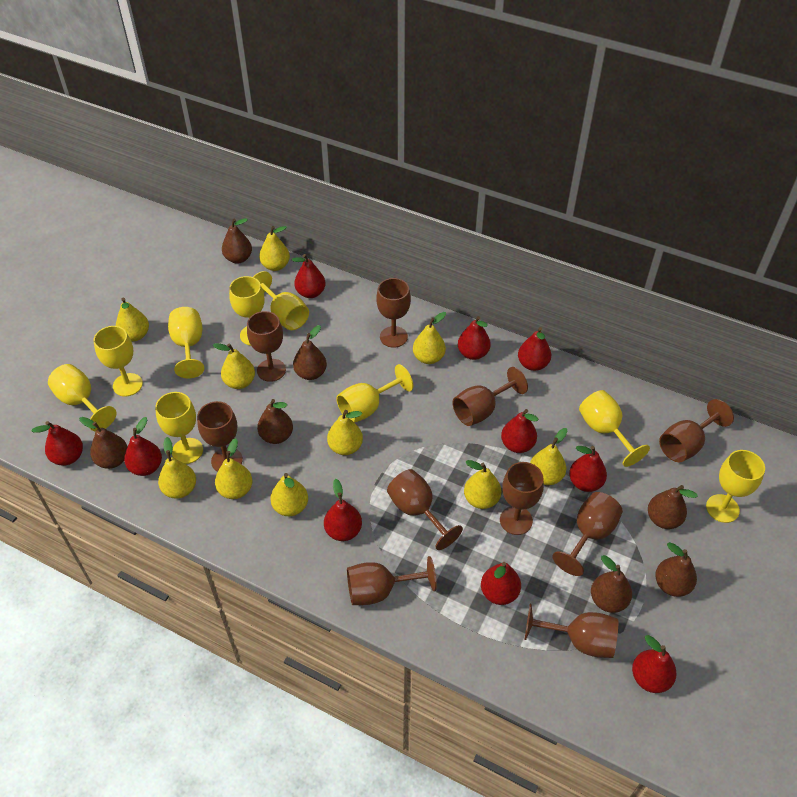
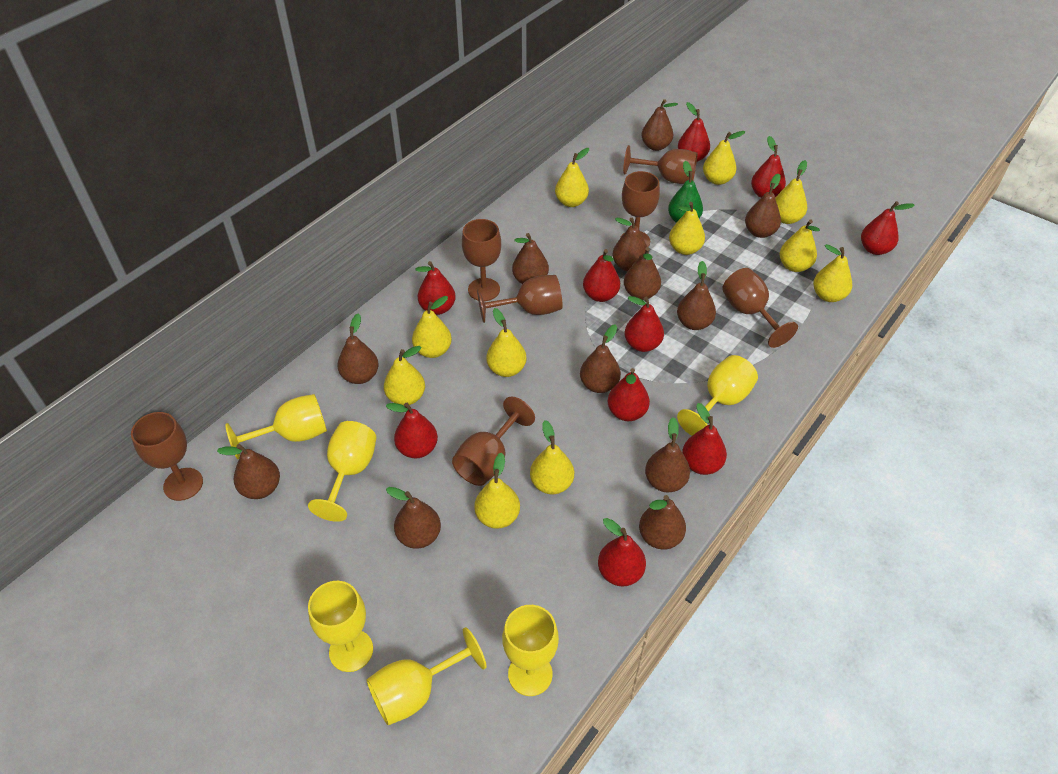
brown goblet: [197,401,243,472] [247,311,286,382] [347,556,437,605] [376,278,411,348] [387,469,463,550] [452,367,528,426] [500,462,544,535] [524,604,618,658] [552,492,623,576] [659,399,734,462] = 10 -> [131,412,203,501] [452,397,535,486] [462,219,501,301] [477,275,562,323] [620,171,660,247] [623,145,697,184] [722,268,798,348] = 7
brown pear: [79,417,127,469] [222,218,252,264] [257,399,293,444] [293,325,327,380] [591,555,632,613] [648,485,698,529] [655,542,697,597] = 7 -> [217,444,280,499] [337,313,379,384] [386,487,441,549] [512,233,549,284] [580,324,621,393] [612,217,649,271] [624,247,661,300] [639,495,686,550] [641,99,678,151] [645,417,690,493] [677,261,716,330] [745,174,781,238] = 12
green pear: none = 0 -> [668,161,703,223] = 1
yellow goblet: [48,364,116,431] [94,326,143,397] [155,392,203,464] [168,307,204,378] [229,276,265,346] [253,271,309,330] [337,364,413,423] [579,390,650,467] [706,450,765,523] = 9 -> [225,394,327,459] [308,421,377,522] [308,581,373,672] [366,627,486,725] [502,605,559,696] [677,355,758,436] = 6
yellow pear: [116,298,149,341] [158,437,196,499] [213,343,255,389] [215,438,252,499] [259,226,290,271] [270,473,308,516] [327,410,363,455] [413,312,446,364] [464,460,501,509] [530,428,567,485] = 10 -> [384,346,425,405] [412,296,452,358] [474,453,520,529] [486,308,527,377] [530,420,574,494] [555,148,589,207] [669,202,705,255] [703,131,745,185] [775,160,807,224] [780,219,820,272] [813,244,852,302] = 11

